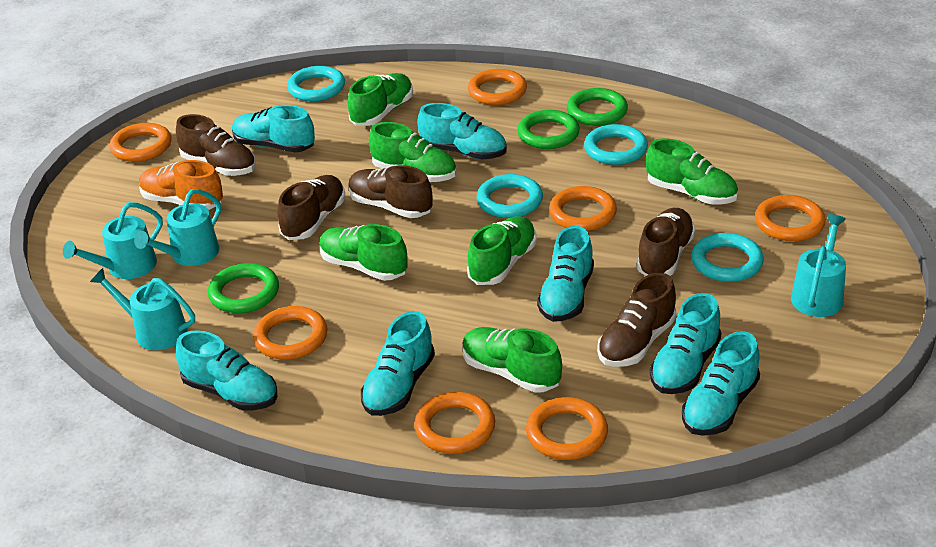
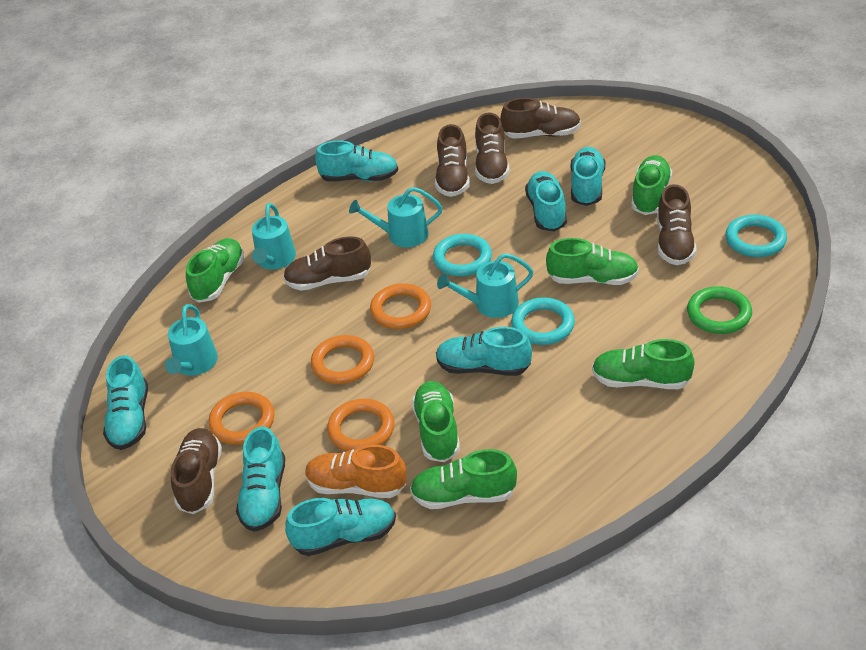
brown shoe: [176,114,256,176] [278,175,345,240] [349,165,432,218] [597,273,677,367] [636,208,696,276] = 5 -> [171,428,222,514] [283,236,371,291] [435,124,470,197] [475,113,510,184] [501,98,581,138] [657,184,697,265] = 6
green ring: [208,263,279,313] [517,110,580,149] [567,88,628,126] = 3 -> [687,286,752,334] = 1
orange ring: [110,123,172,162] [253,306,328,360] [414,392,495,454] [468,69,527,105] [526,397,608,460] [549,186,617,231] [755,195,826,241] = 7 -> [208,392,275,445] [311,335,374,384] [327,399,394,451] [370,283,431,329] = 4
turquoise ring: [287,66,345,101] [477,174,543,218] [584,124,648,165] [691,233,764,282] = 4 -> [433,234,492,276] [511,297,575,345] [725,214,787,257] = 3

